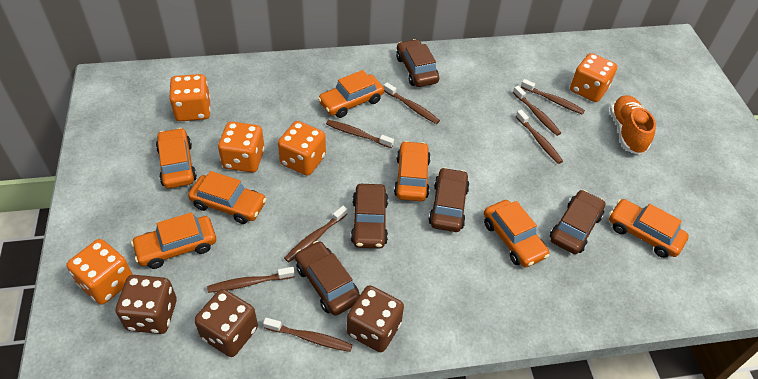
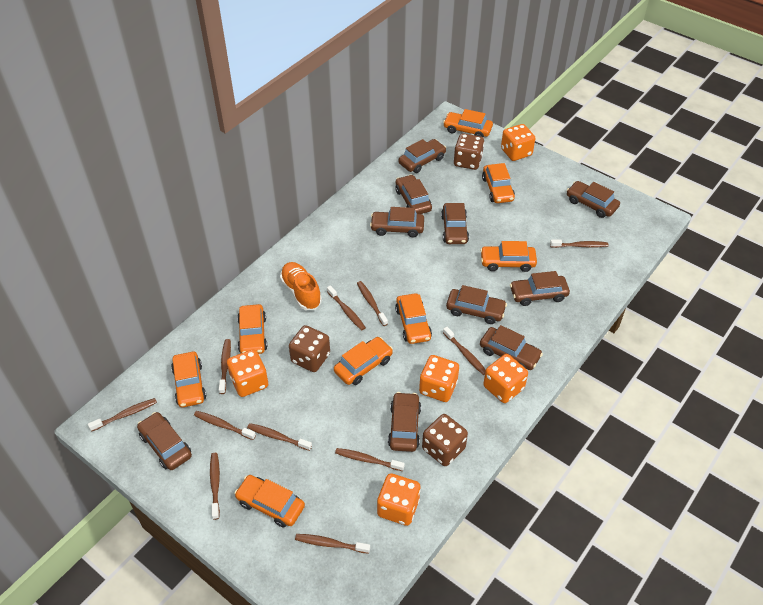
brown car: [295,241,360,316] [351,184,388,249] [396,39,439,87] [429,167,470,232] [550,190,605,254] = 5 -> [137,412,192,470] [370,207,424,237] [388,392,421,452] [395,175,432,214] [399,139,446,173] [441,203,469,244] [446,285,507,324] [480,325,543,370] [510,271,570,306] [567,181,620,218] = 10
brown toothbrush: [207,267,295,293] [263,318,352,352] [284,206,347,262] [326,120,394,148] [384,83,440,124] [513,86,561,136] [516,110,563,164] [521,79,585,115] = 8 -> [88,398,157,432] [194,411,256,440] [210,453,220,520] [219,339,231,394] [247,423,312,451] [295,534,370,554] [327,285,366,330] [335,448,405,471] [357,281,388,326] [443,327,486,375] [550,239,608,248] = 11
orange car: [131,212,216,269] [156,128,197,188] [188,171,266,224] [318,70,384,118] [394,141,431,201] [484,200,549,268] [609,199,689,258] = 7 -> [171,352,206,407] [234,475,305,528] [237,304,267,354] [334,337,393,385] [395,293,432,344] [443,109,493,138] [480,241,537,272] [482,163,515,203] = 8

